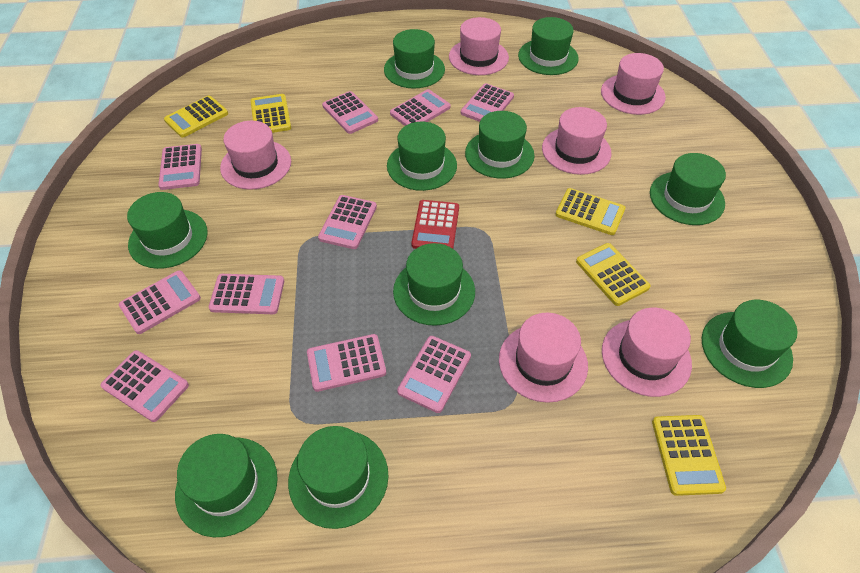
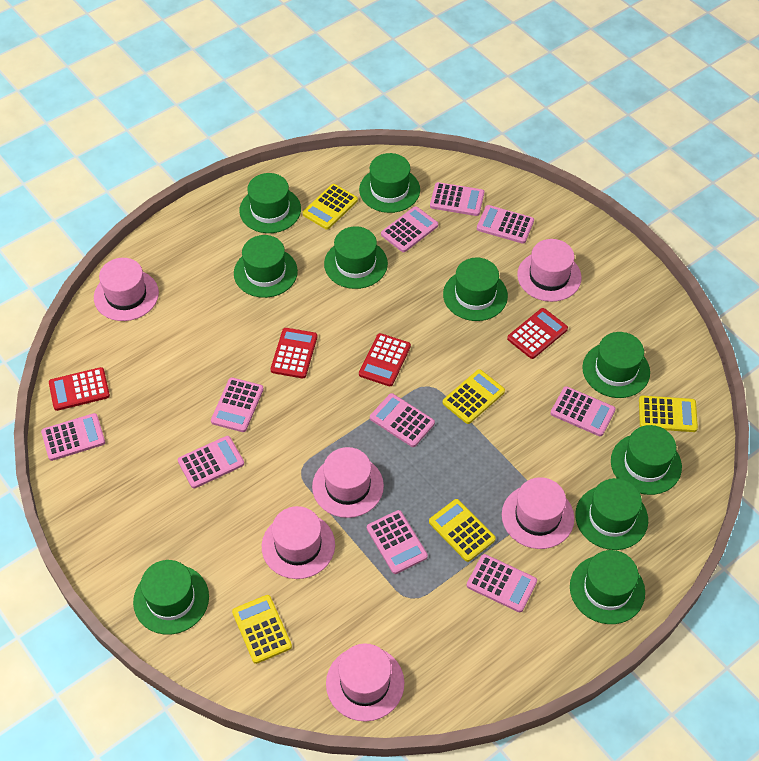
red calculator: [411,200,459,249] = 1 -> [49,367,110,411] [271,328,317,378] [359,333,411,386] [507,308,568,359] = 4

